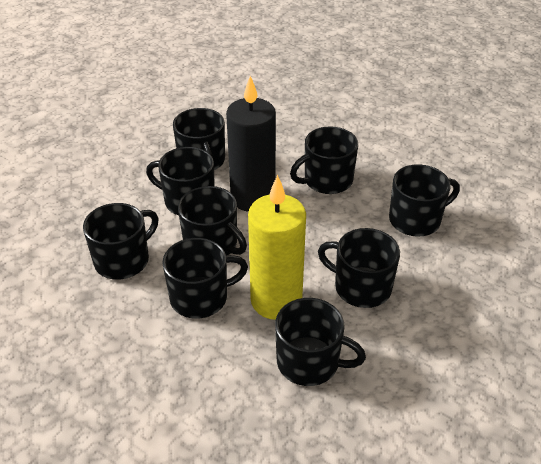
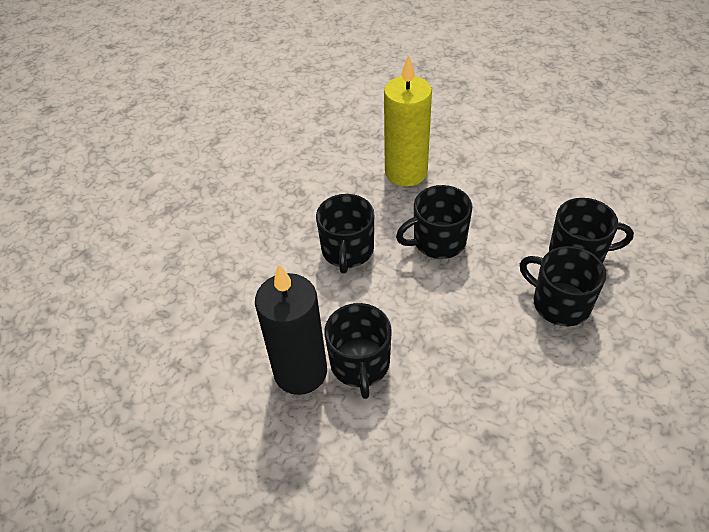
black mug: [83,203,158,280] [146,147,215,215] [162,238,248,319] [173,108,225,170] [178,186,247,256] [275,298,366,386] [290,126,358,194] [318,228,400,308] [389,164,460,236] = 9 -> [316,194,374,274] [324,303,392,399] [396,185,472,259] [520,246,606,326] [549,198,634,263] = 5

